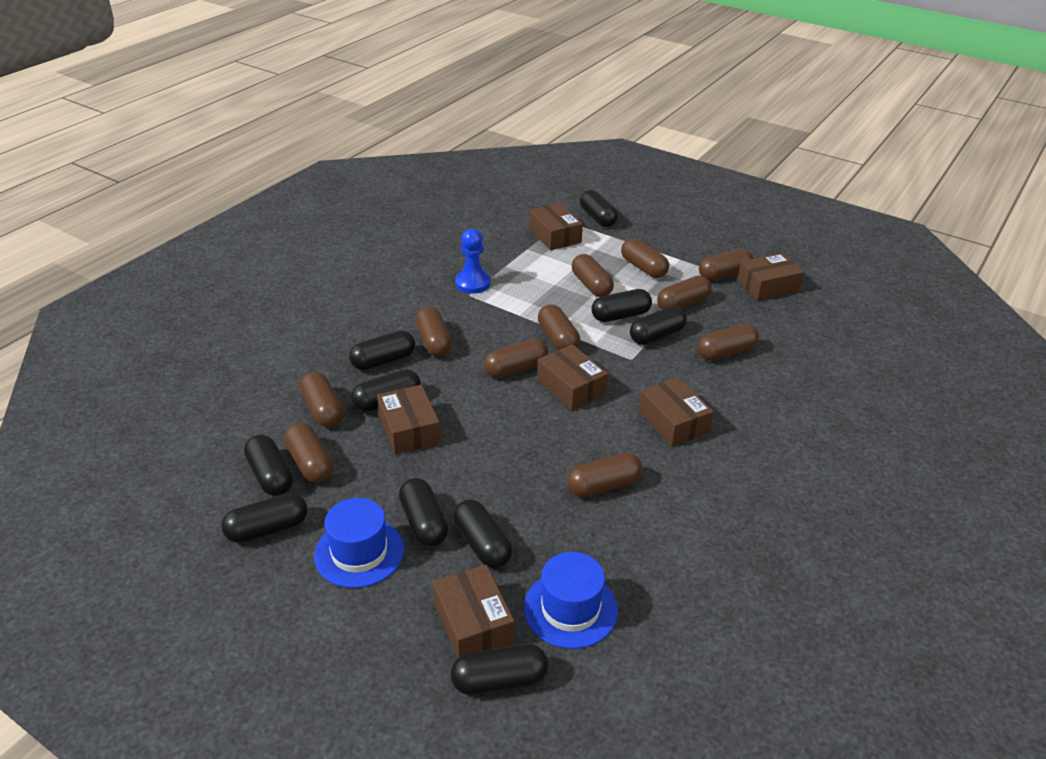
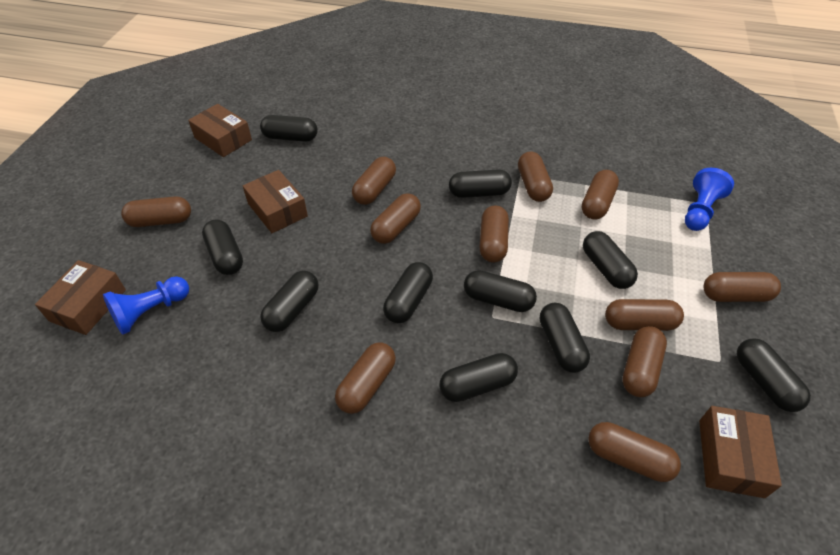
blue hat: [314,498,404,588] [524,552,618,649] = 2 -> none = 0
blue pawn: [455,229,491,294] = 1 -> [103,276,189,335] [685,168,734,231] = 2
brown box: [377,385,441,454] [433,565,515,658] [529,203,583,250] [537,344,608,410] [638,377,714,447] [737,253,804,301] = 6 -> [35,260,126,335] [188,104,252,157] [243,170,308,233] [699,406,782,498] = 4

